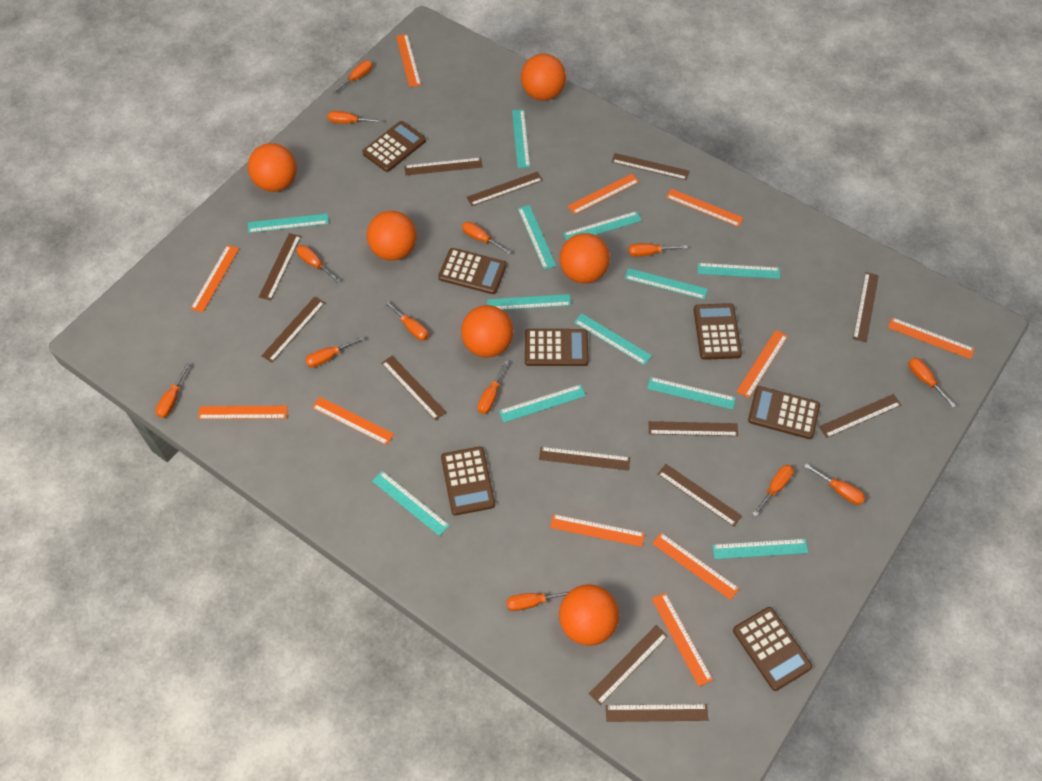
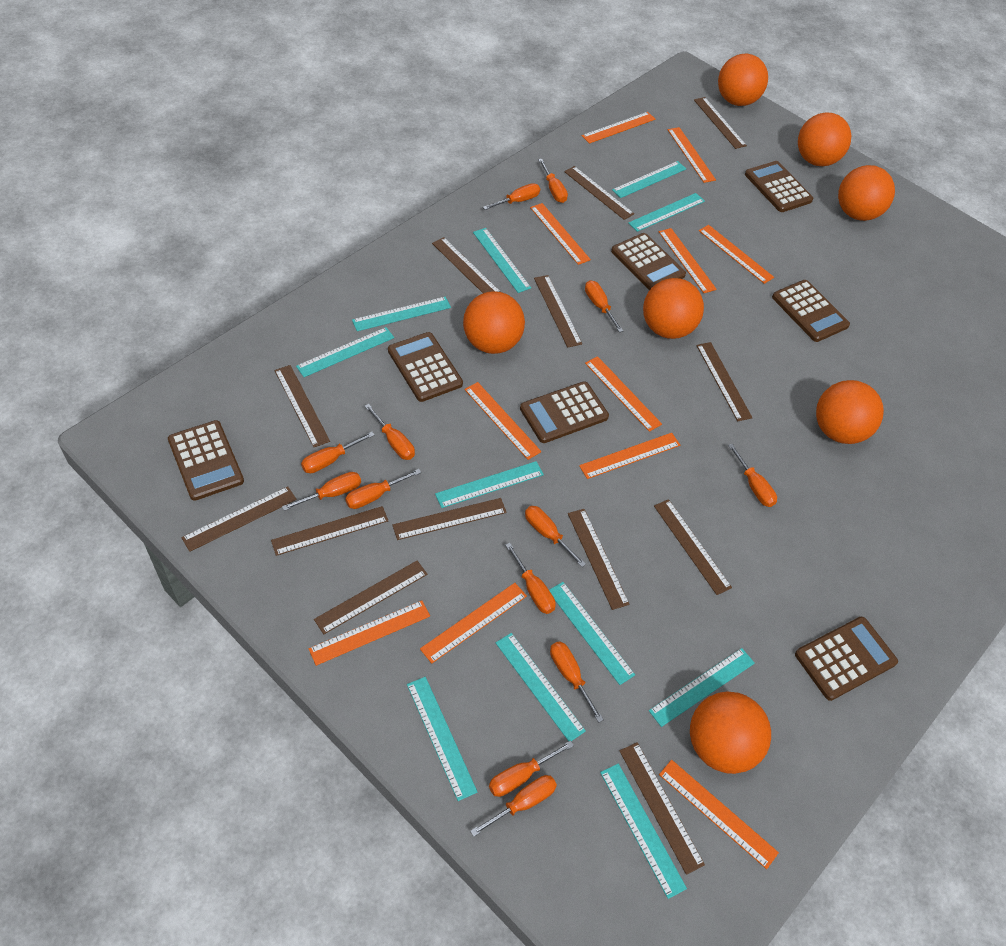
orange ball: [248,143,297,192] [367,211,417,261] [461,305,513,357] [521,54,566,101] [559,584,619,646] [560,233,610,283] = 6 -> [463,291,525,354] [643,278,704,339] [690,691,771,774] [718,54,768,106] [798,112,851,166] [816,380,884,444] [838,165,895,221] = 7
turquoise ruler: [248,213,329,233] [372,471,450,536] [487,294,571,310] [499,384,586,423] [512,110,530,168] [518,205,556,270] [563,211,642,241] [574,313,652,365] [625,268,708,300] [647,377,736,410] [698,263,780,279] [712,539,808,559] = 12 -> [296,327,394,377] [352,297,451,331] [407,677,477,801] [435,461,544,508] [473,228,531,293] [496,633,586,741] [549,582,635,685] [600,764,687,899] [612,161,686,198] [629,193,705,232] [649,648,755,727] = 11

